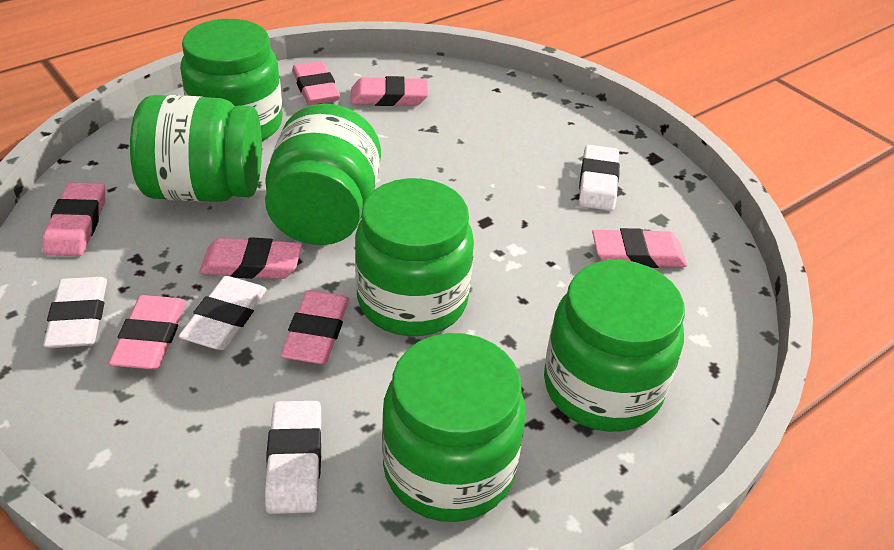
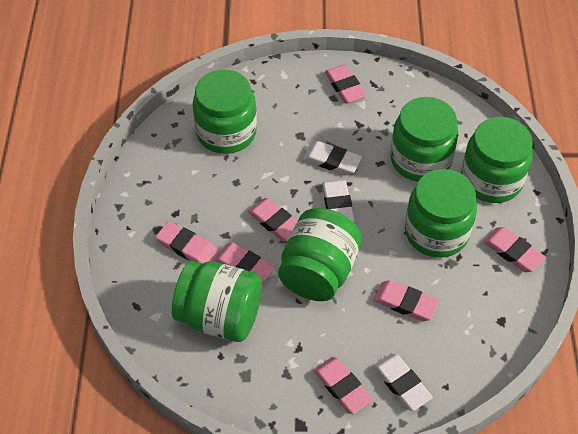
white eraser: [43,277,107,348] [178,276,267,350] [265,401,321,514] [579,145,620,211] = 4 -> [303,141,362,175] [322,180,355,222] [373,353,433,411] = 3

